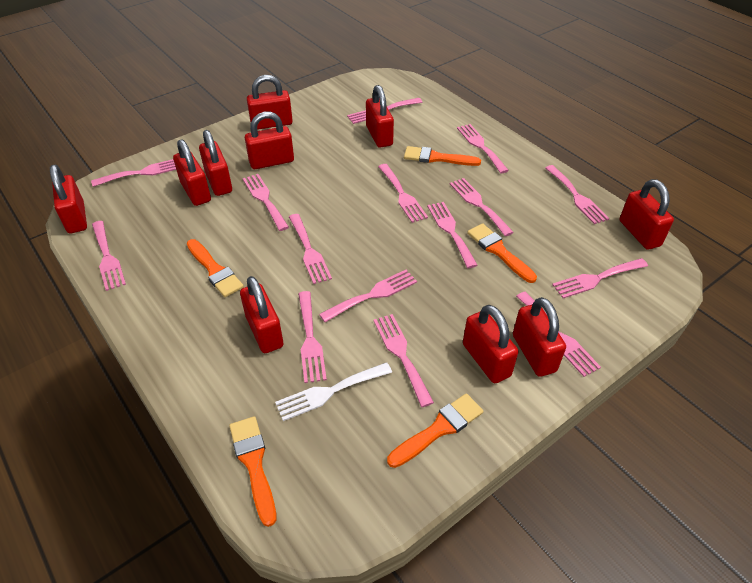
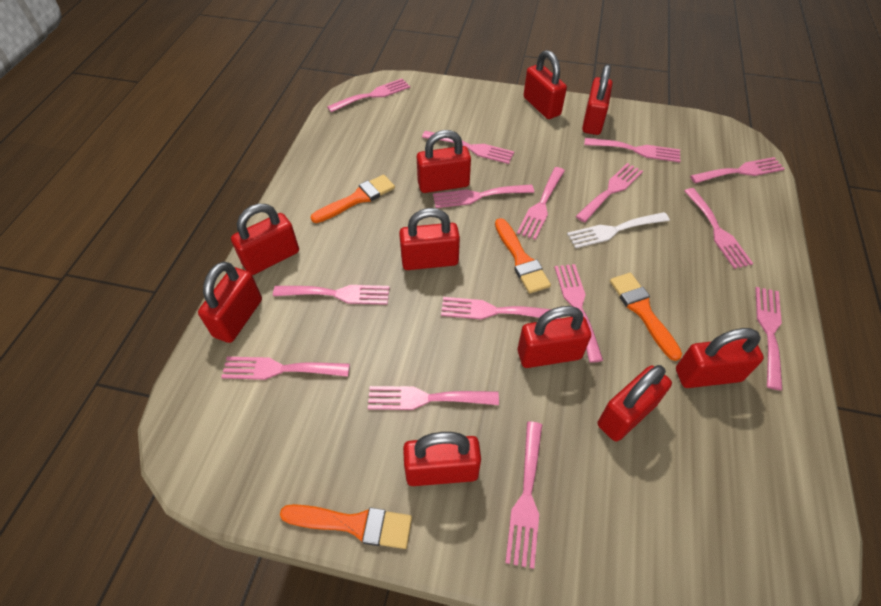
orange brush: [187,239,244,297] [229,416,276,527] [387,393,484,468] [404,146,481,166] [467,223,537,283] = 5 -> [280,504,412,549] [311,174,395,223] [495,218,551,293] [610,272,682,361] = 4

